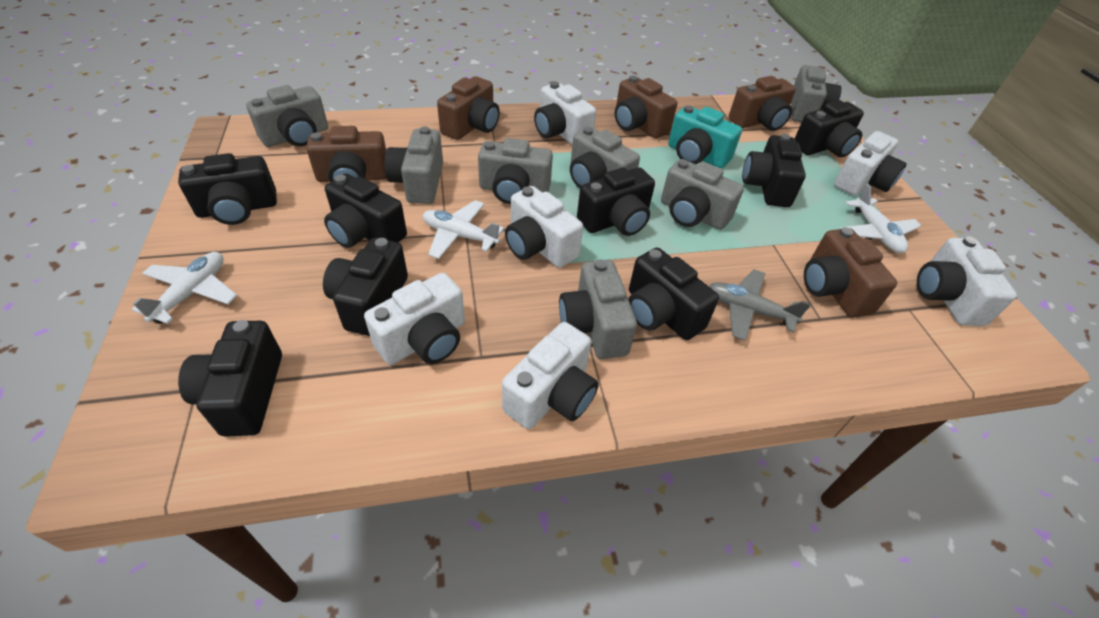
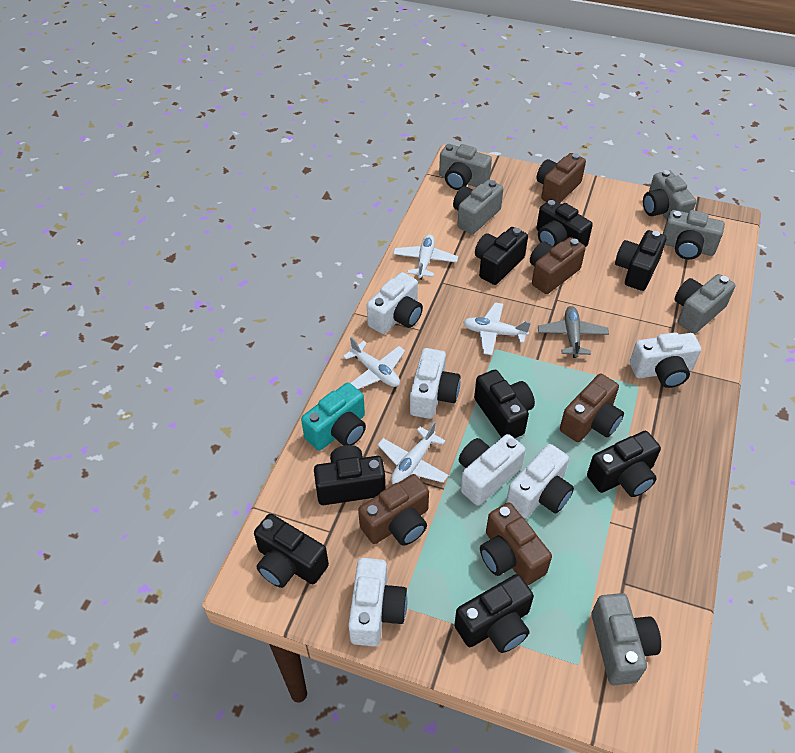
grey camera: [246,85,328,147] [385,126,443,204] [478,138,553,204] [559,259,637,359] [570,127,640,188] [661,159,744,230] [791,65,841,123] = 7 -> [439,144,492,190] [453,180,503,234] [591,593,661,685] [643,170,696,220] [663,210,725,260] [675,274,736,333] = 6
white plane: [132,252,237,324] [423,200,504,259] [840,184,921,253] = 3 -> [343,337,405,389] [377,422,449,484] [393,234,458,280] [463,303,531,355] = 4

